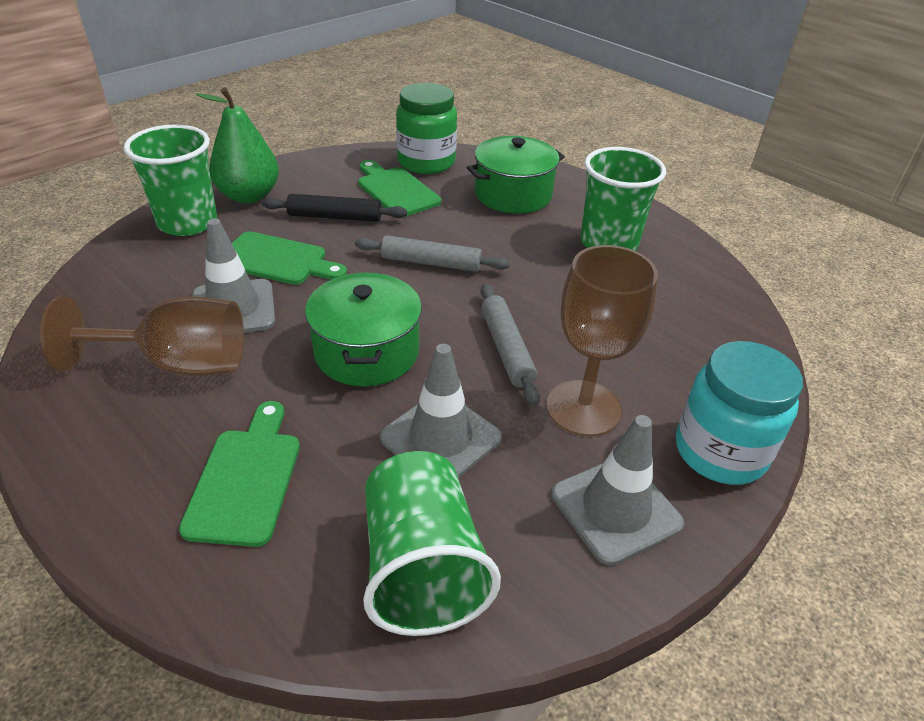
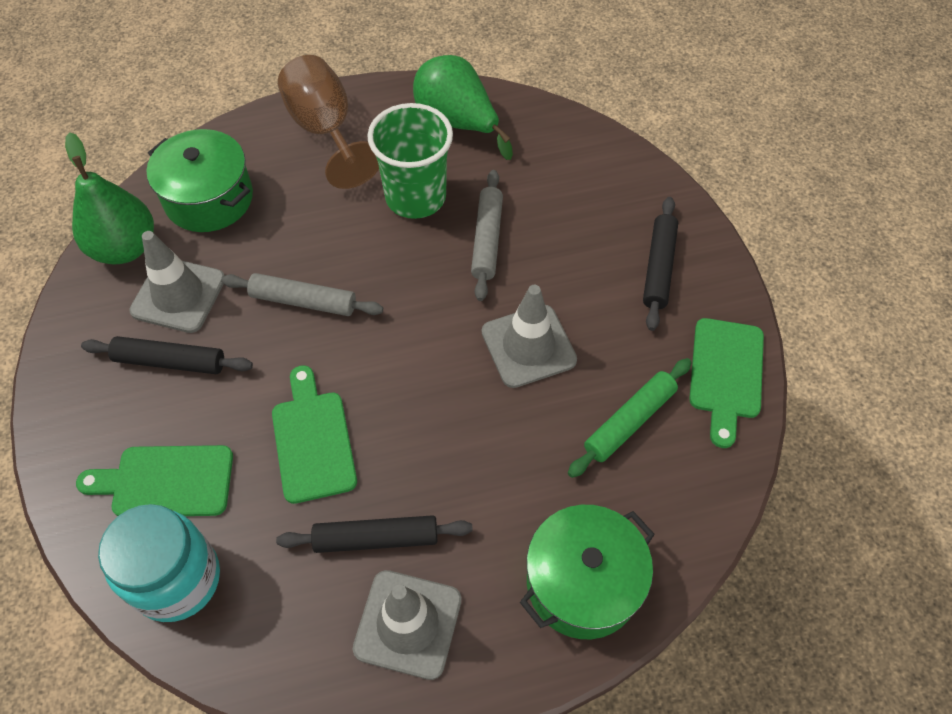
black rolling pin: [261,194,407,222] = 1 -> [81,336,253,374] [276,515,473,553] [643,197,678,331] = 3
brown goblet: [40,296,244,376] [546,245,658,437] = 2 -> [278,55,379,189] = 1
green cup: [124,125,217,236] [363,451,501,636] [580,147,666,251] = 3 -> [367,103,453,219] = 1
green jar: [396,83,457,174] = 1 -> none = 0
green pear: [196,87,279,203] = 1 -> [65,132,154,265] [413,55,513,160] = 2
green rolling pin: none = 0 -> [568,358,692,478] = 1

